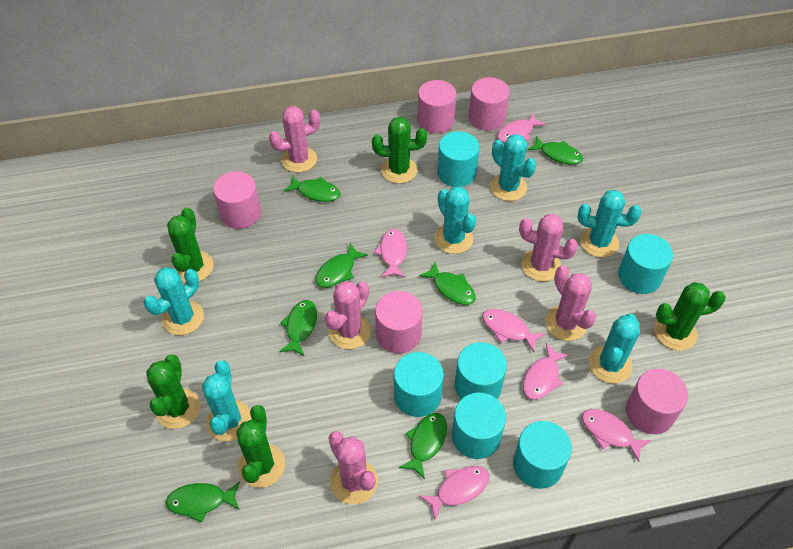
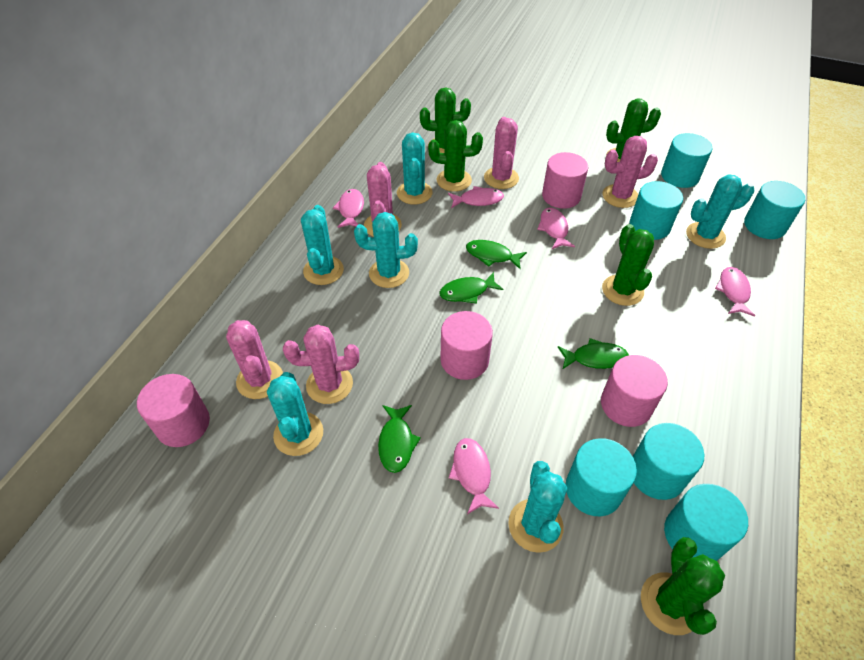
green fish: [166,481,240,523] [279,300,317,356] [284,175,341,202] [316,243,368,288] [399,413,447,479] [419,262,476,305] [528,136,583,165] = 7 -> [378,405,421,473] [439,272,503,304] [466,240,527,269] [558,338,629,370] = 4
pink cylinder: [213,171,261,229] [375,291,422,353] [417,80,457,133] [469,77,510,131] [626,369,688,434] = 5 -> [137,374,210,447] [440,311,493,380] [542,152,588,209] [601,355,668,427] = 4
pink fish: [374,229,407,278] [419,466,489,520] [482,309,546,352] [497,113,546,142] [523,343,569,400] [582,409,651,462] = 6 -> [333,189,364,228] [448,186,504,208] [449,438,499,514] [537,207,575,249] [715,267,756,317] = 5

